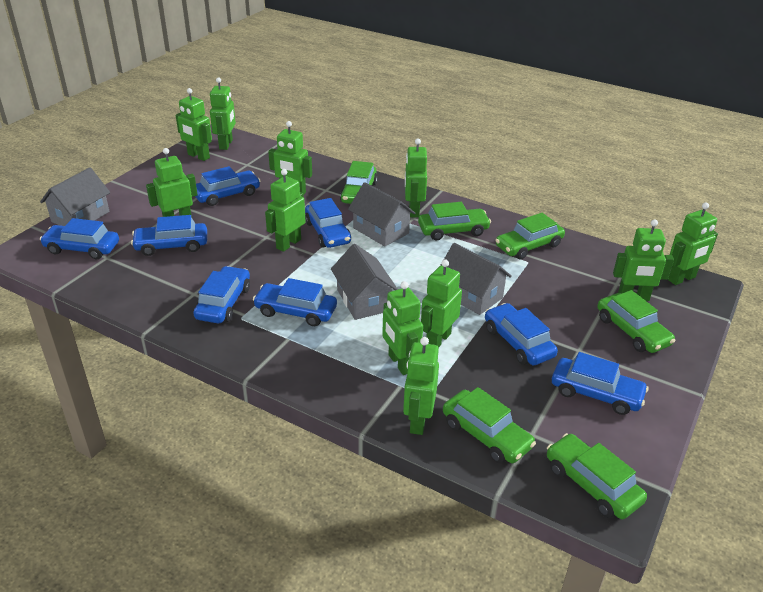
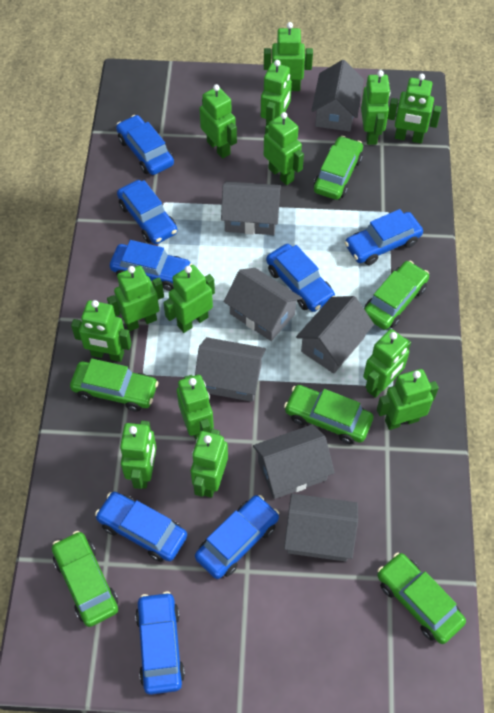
green robot: [146,148,198,218] [176,88,212,161] [210,78,236,150] [265,169,306,252] [268,121,312,195] [382,281,423,375] [403,337,439,435] [405,139,427,217] [421,259,462,348] [613,219,674,301] [668,202,718,285] = 11 -> [71,300,132,362] [107,266,164,331] [120,421,157,489] [163,265,215,333] [177,375,214,441] [191,429,228,498] [199,84,237,158] [261,60,292,126] [264,22,313,91] [264,112,304,185] [361,70,391,145] [363,329,411,398] [377,369,439,430] [387,74,441,143] = 14
grey house: [40,167,110,226] [331,244,398,320] [348,182,415,247] [440,243,512,315] = 4 -> [195,337,266,402] [221,181,281,235] [224,268,302,341] [253,425,335,499] [284,494,358,562] [296,296,374,374] [311,60,364,132] = 7

